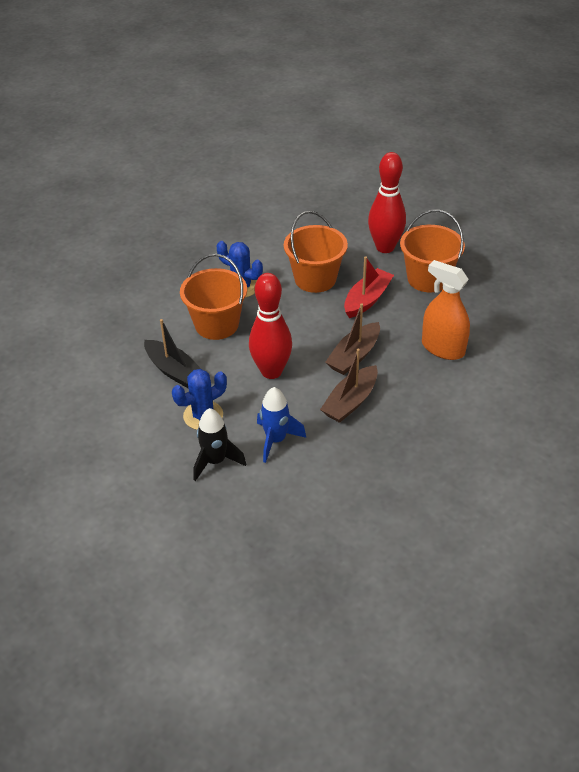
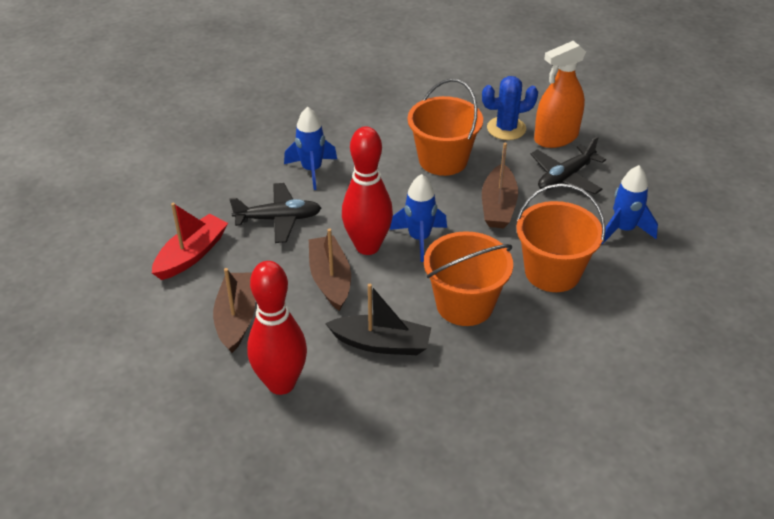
black plane: none = 0 -> [229,183,321,243] [531,136,606,194] = 2
black rocket: [193,408,246,481] = 1 -> none = 0
blue cactus: [172,369,227,430] [216,241,263,298] = 2 -> [482,76,538,140] = 1
blue rocket: [257,387,306,463] = 1 -> [284,107,337,190] [390,174,447,262] [602,165,658,244] = 3
brown boat: [320,349,378,423] [325,303,380,375] = 2 -> [213,268,255,353] [309,229,351,311] [482,143,518,228] = 3

